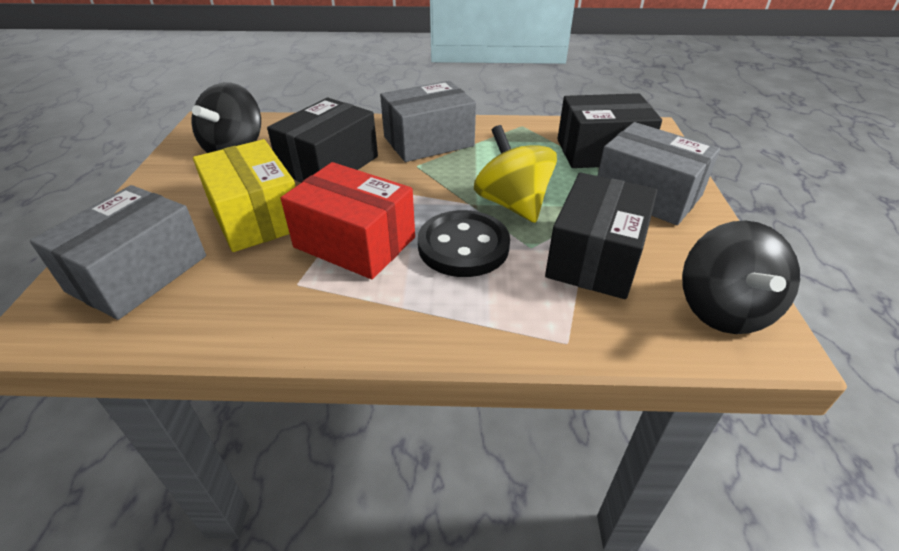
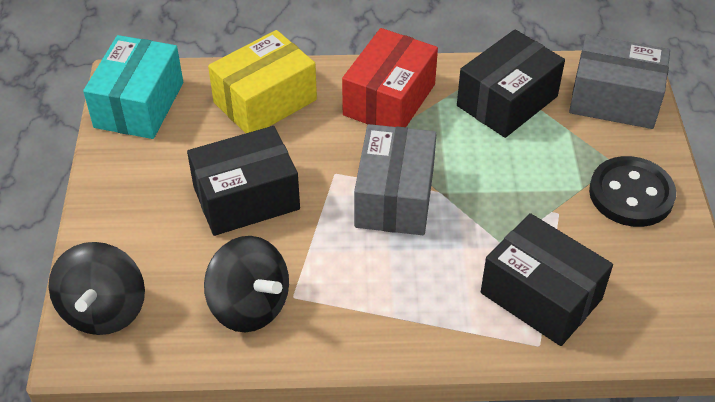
grey box: [30,185,206,320] [380,81,476,162] [598,122,720,225] = 3 -> [354,124,437,235] [569,35,670,129] = 2
turquoise box: none = 0 -> [83,35,183,139] = 1
yellow spinning top: [474,125,557,223] = 1 -> none = 0

